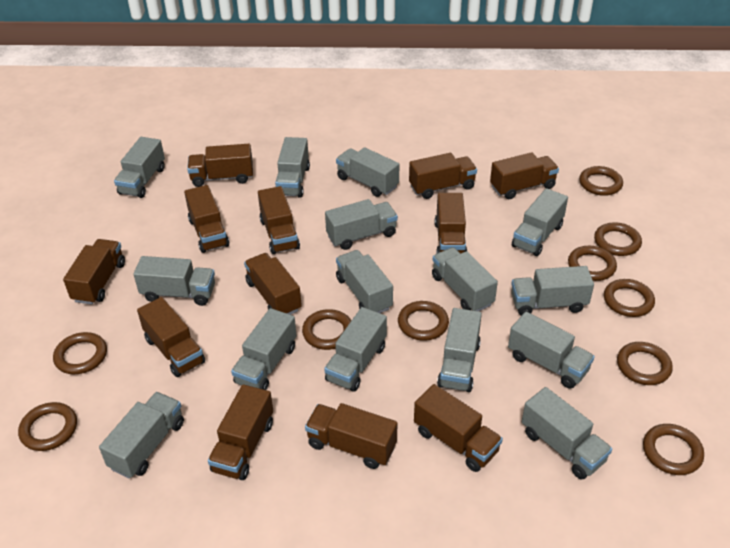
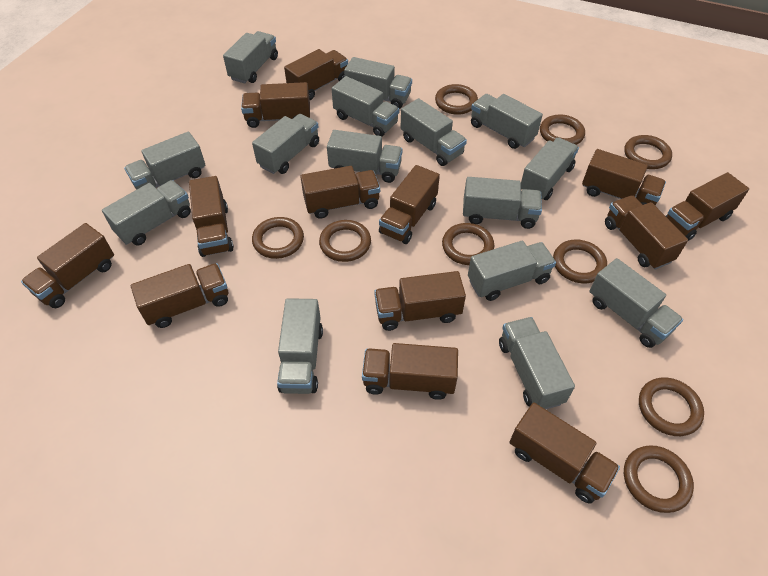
brown ring: [18,402,77,451] [53,332,107,374] [302,309,351,350] [398,301,449,341] [568,246,617,281] [579,166,623,196] [594,222,642,256] [604,279,655,317] [617,342,673,385] [643,424,704,475] = 10 -> [252,217,304,259] [319,220,371,262] [435,84,478,115] [442,223,494,265] [540,114,585,145] [553,240,607,283] [624,135,672,169] [624,445,694,513] [639,377,704,436] = 9
brown truck: [63,239,125,305] [137,297,205,377] [184,185,229,253] [187,144,253,187] [208,384,273,480] [244,253,302,315] [258,186,300,254] [305,403,397,469] [409,153,477,199] [414,384,503,472] [435,193,467,254] [490,152,559,199] = 12 -> [21,223,114,308] [131,263,228,328] [189,176,234,257] [241,82,310,128] [284,49,348,100] [300,166,380,219] [362,343,458,400] [374,271,466,331] [379,165,440,244] [510,402,620,504] [582,149,666,205] [605,195,688,269] [666,172,749,241] = 13

